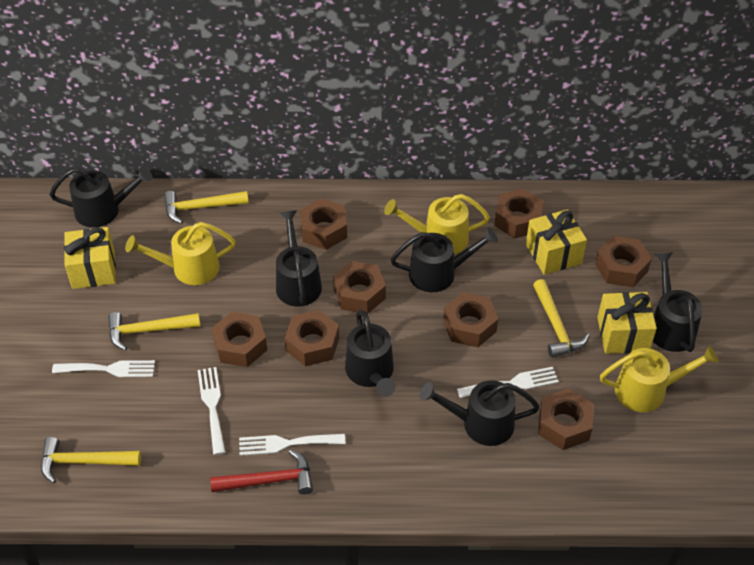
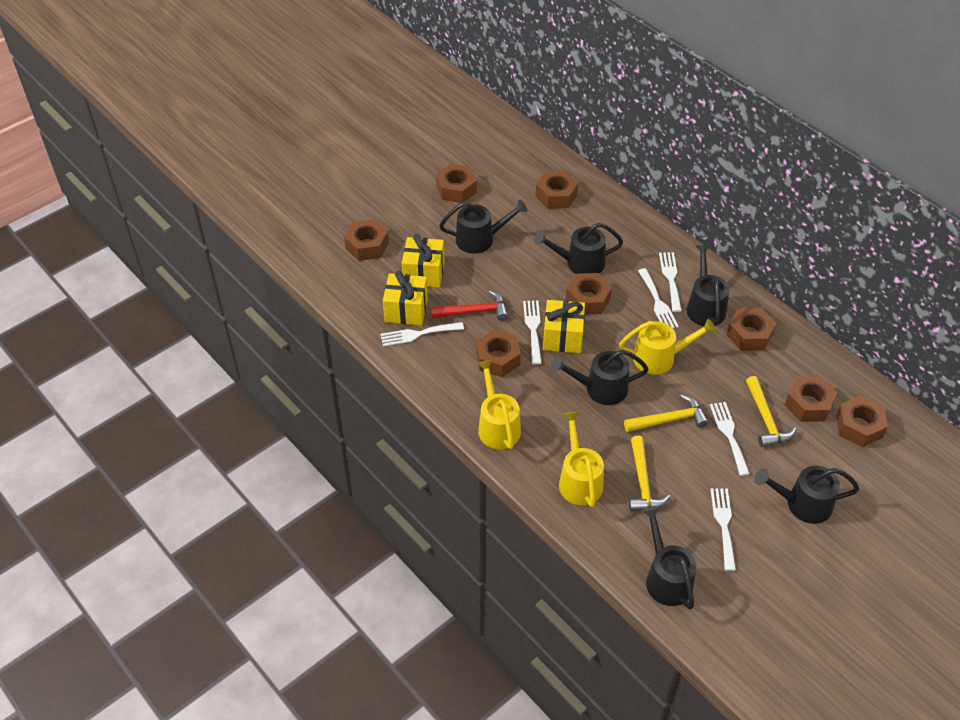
white fork: [52,360,155,377] [198,367,226,455] [239,434,345,456] [457,367,559,398] = 4 -> [380,322,464,346] [523,300,542,365] [638,268,679,328] [659,252,682,312] [710,402,750,476] [710,488,736,571] = 6
yellow hammer: [41,437,141,483] [108,312,201,351] [164,191,249,224] [533,279,589,358] = 4 -> [624,394,709,432] [629,436,671,511] [746,376,796,447] = 3

